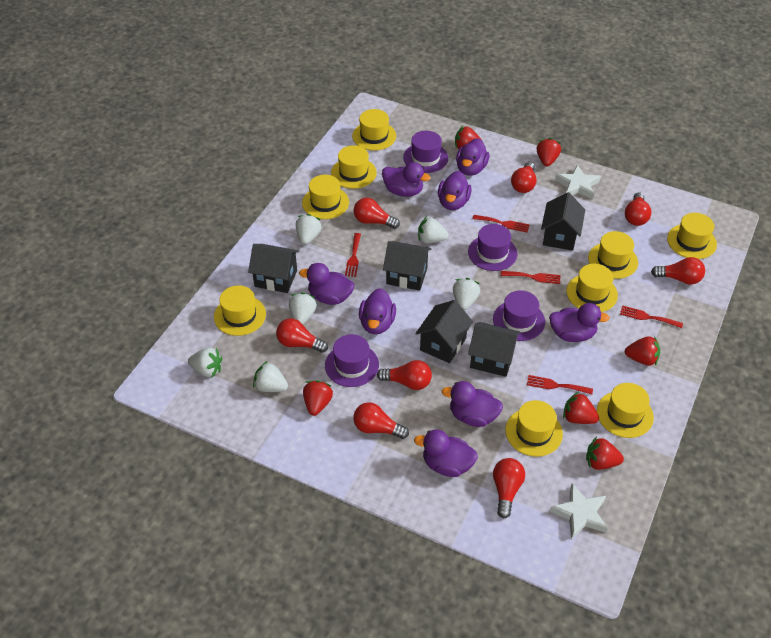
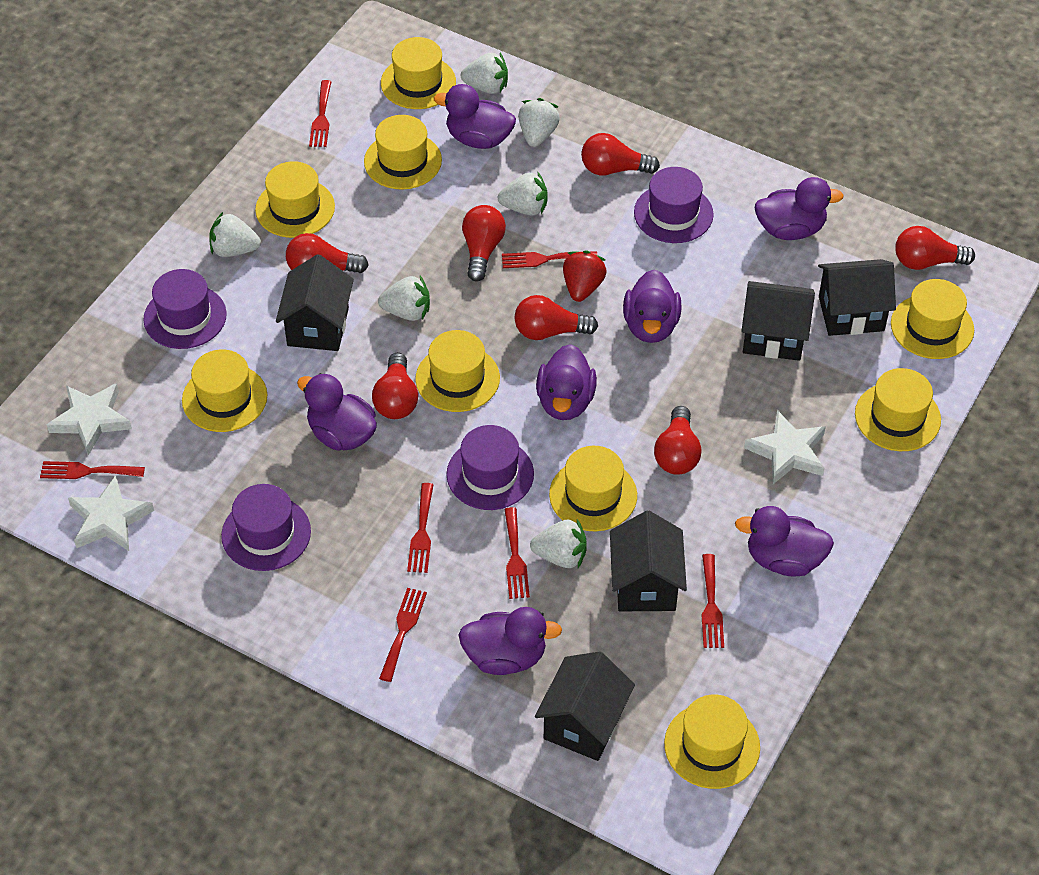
purple duck: [299,263,354,305] [359,288,396,334] [382,162,431,197] [414,429,478,477] [438,171,472,210] [441,381,503,427] [456,138,489,176] [549,303,610,342] = 8 -> [297,373,377,451] [434,84,516,149] [459,607,562,675] [536,344,597,420] [623,269,682,343] [735,506,834,577] [755,177,844,240] = 7
red fork: [345,233,361,277] [473,215,530,232] [501,271,560,284] [527,375,593,395] [620,305,683,328] = 5 -> [40,461,145,479] [309,80,331,147] [379,588,427,682] [407,483,434,573] [502,251,598,268] [504,507,530,599] [702,554,724,648] = 7
red light bulb: [276,318,328,353] [353,402,409,439] [354,198,400,229] [377,360,432,390] [493,458,525,518] [511,162,536,193] [625,192,651,226] [651,257,705,285] = 8 -> [286,233,369,273] [372,353,418,419] [462,205,506,282] [515,295,598,340] [581,133,660,176] [654,406,701,475] [895,226,975,270] = 7
red strawberry: [303,380,333,416] [455,126,481,149] [537,138,561,166] [563,392,599,424] [586,437,624,470] [625,336,660,366] = 6 -> [563,250,607,302] = 1
white star: [550,484,608,540] [555,165,601,199] = 2 -> [47,383,132,455] [68,475,154,551] [744,410,826,484] = 3

